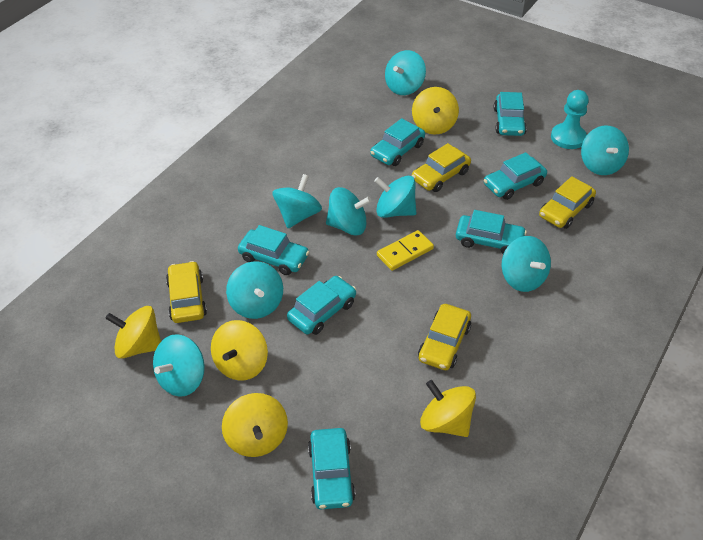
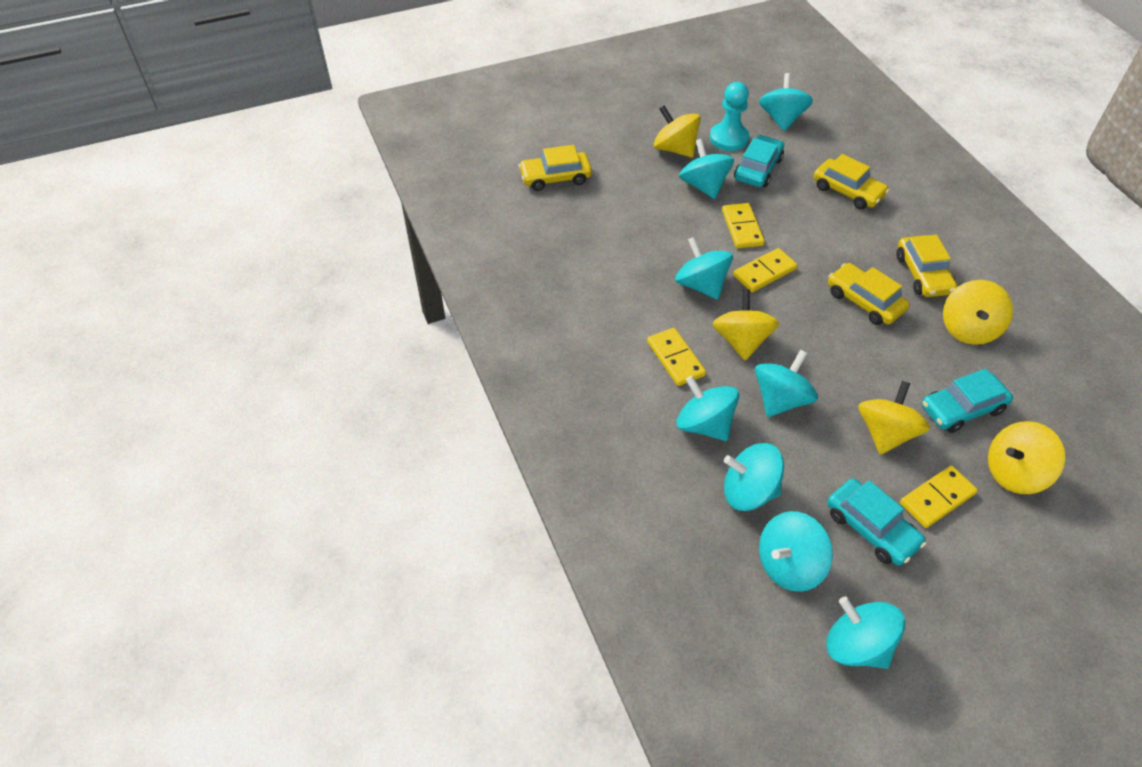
turquoise car: [238,225,309,275] [287,276,356,335] [308,428,355,509] [370,118,425,166] [456,210,527,254] [484,152,547,200] [494,92,527,136] = 7 -> [734,135,784,187] [827,478,926,566] [922,369,1013,433] = 3
yellow domino: [377,230,434,271] = 1 -> [647,328,706,386] [722,203,765,248] [733,248,798,292] [900,466,978,528] = 4

